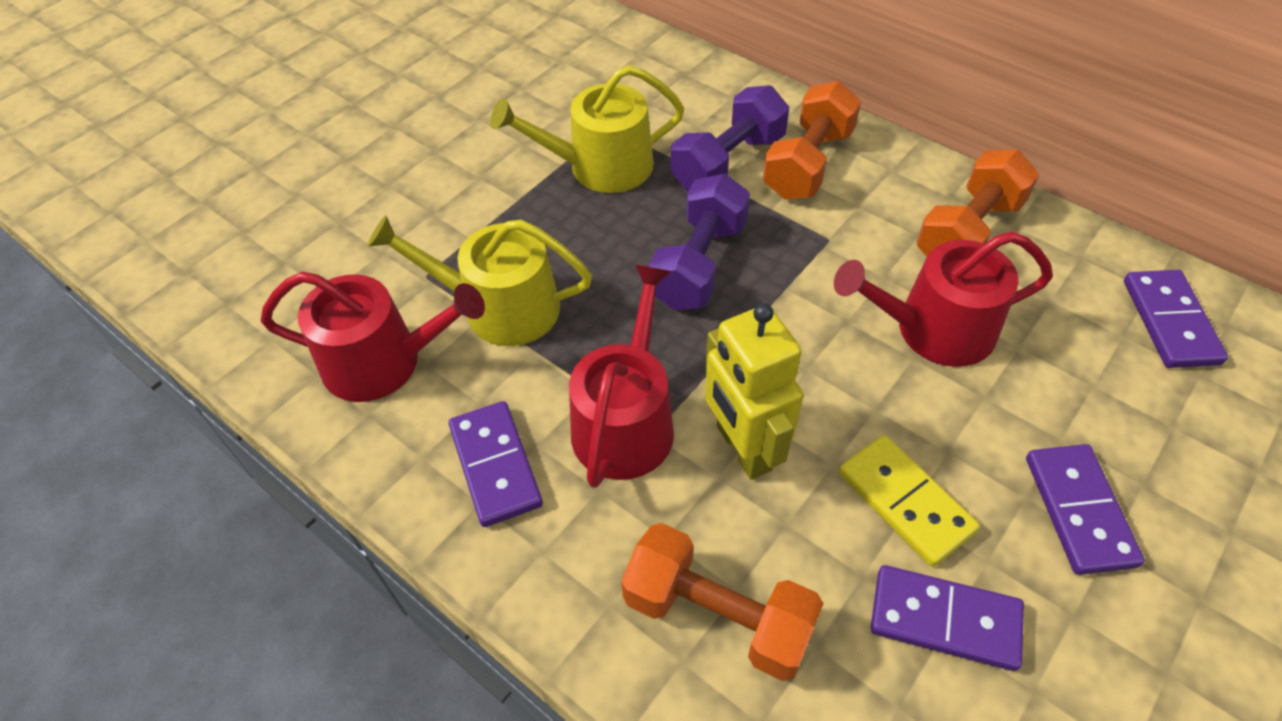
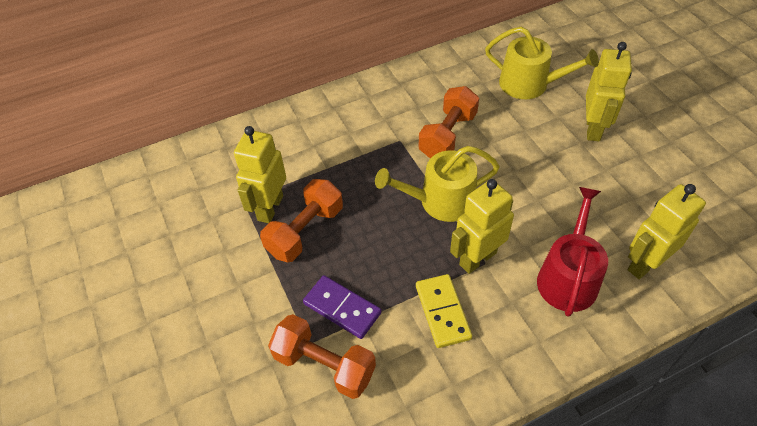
purple domino: [449,401,543,527] [871,565,1024,671] [1026,444,1145,575] [1124,270,1228,368] = 4 -> [303,275,381,339] = 1
purple dumbbell: [648,174,750,310] [671,85,789,192] = 2 -> none = 0
red watering can: [260,271,485,402] [569,264,674,488] [834,231,1053,367] = 3 -> [537,187,608,317] = 1
yellow robot: [705,303,803,480] = 1 -> [234,126,286,223] [450,179,514,274] [586,42,632,141] [628,184,706,279] = 4

